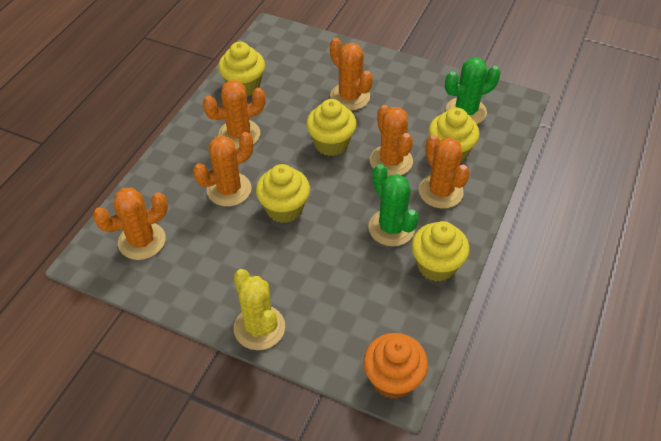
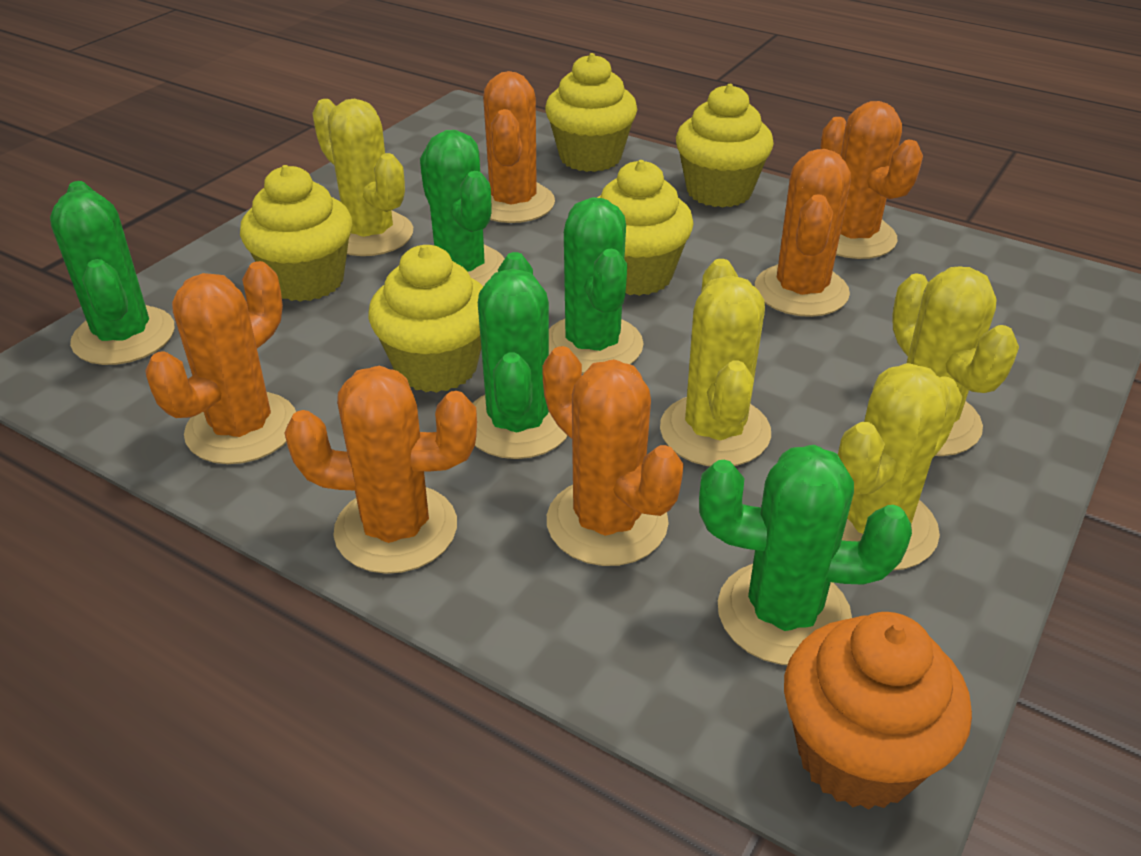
green cactus: [368,164,419,246] [445,58,501,124] = 2 -> [50,181,174,365] [420,130,505,287] [473,252,568,459] [549,197,644,374] [699,445,912,665] = 5
yellow cactus: [234,269,285,350] = 1 -> [312,99,413,256] [660,259,771,466] [838,363,963,570] [892,267,1019,456] = 4

